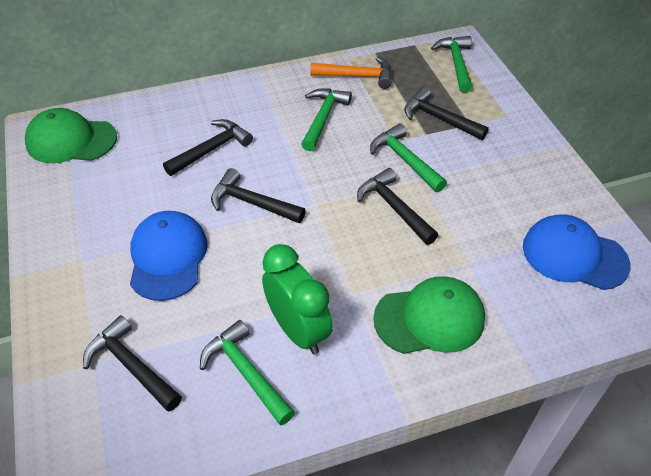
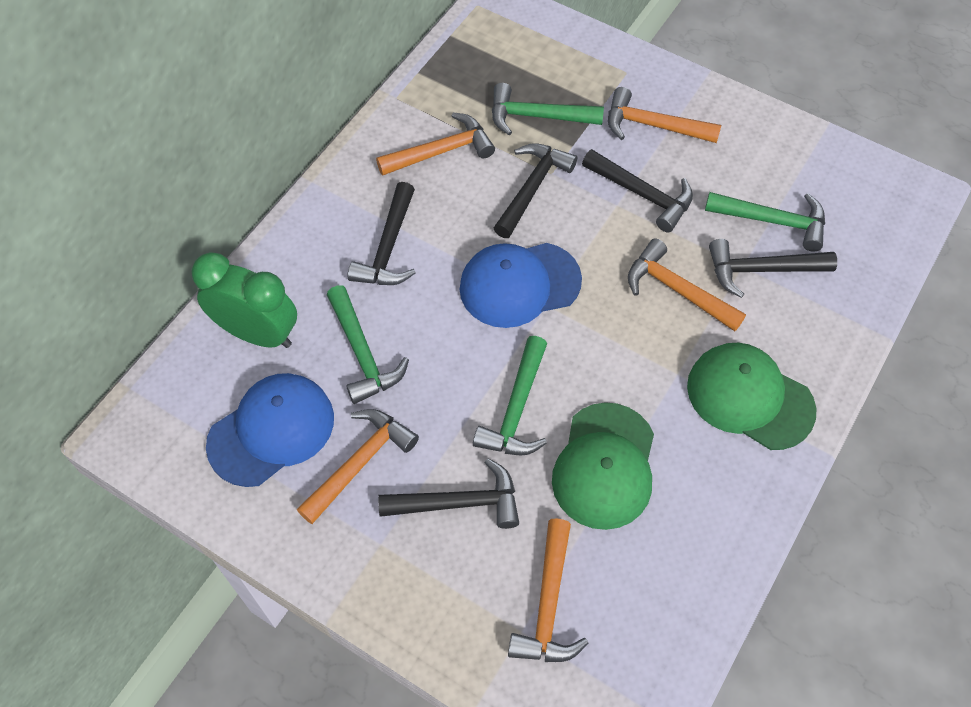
orange hammer: [310,56,392,89] = 1 -> [297,409,419,524] [376,112,495,176] [508,518,588,662] [608,87,721,143] [628,238,746,331] = 5

